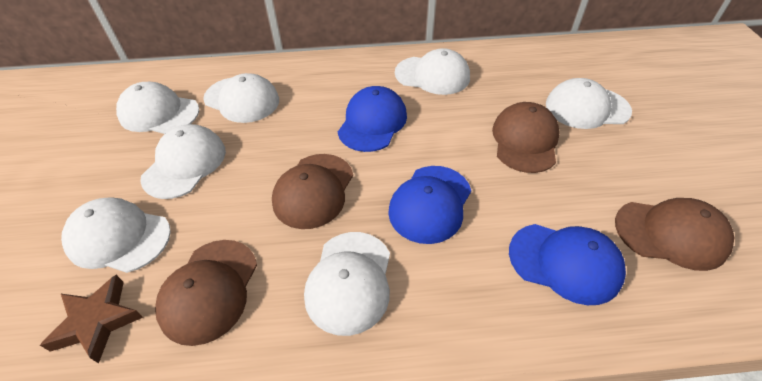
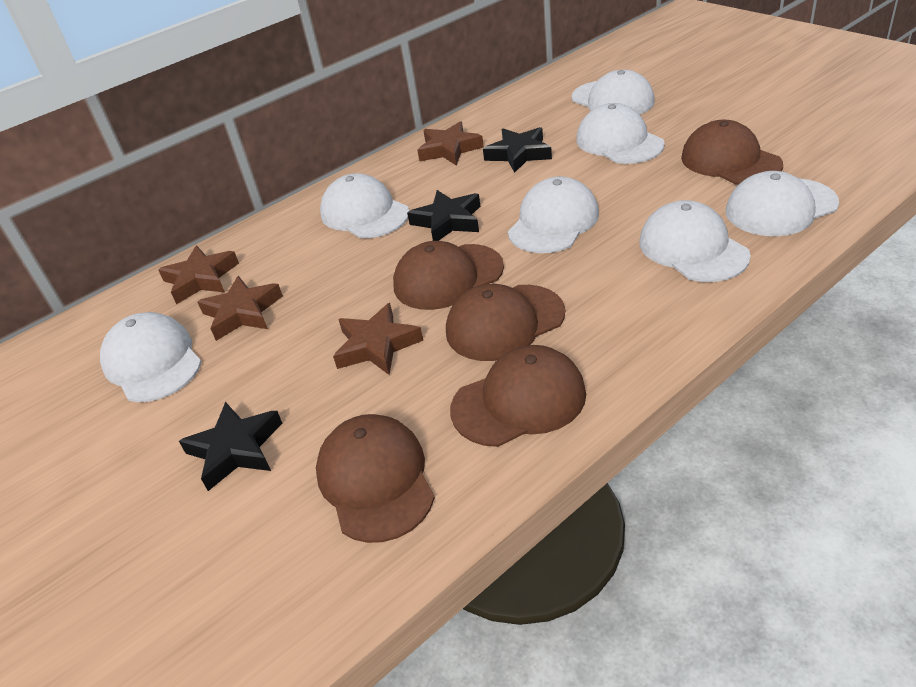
black star: none = 0 -> [179,402,282,491] [407,190,480,241] [483,127,552,173] = 3
blue cap: [338,86,407,152] [388,166,471,244] [509,224,626,305] = 3 -> none = 0
brown cap: [155,240,257,346] [272,154,353,229] [492,102,560,173] [615,198,734,271] = 4 -> [316,414,435,543] [393,241,504,310] [446,284,565,361] [450,345,586,447] [681,120,783,185] = 5
brown star: [40,275,143,363] = 1 -> [158,246,239,304] [198,276,283,341] [333,303,423,375] [417,121,484,165] = 4

